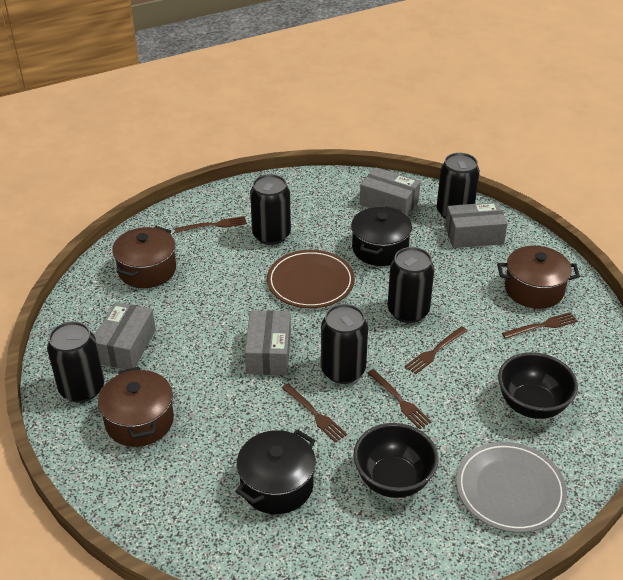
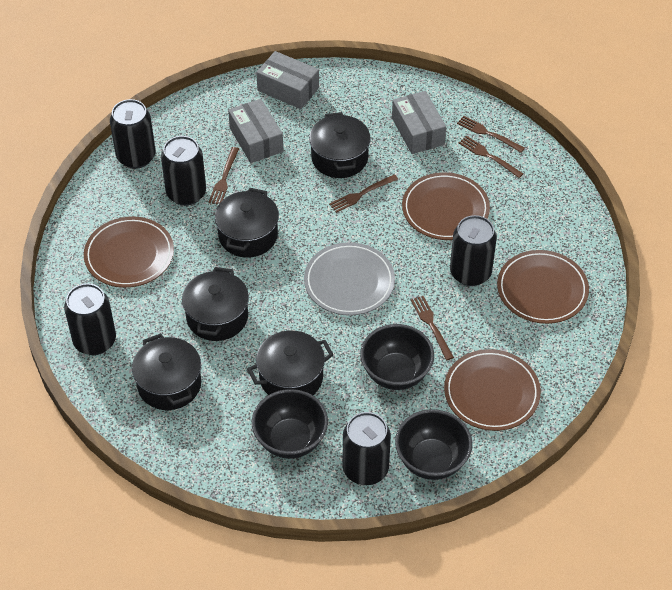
black bowl: [353,423,438,498] [498,352,578,419] = 2 -> [252,389,328,459] [360,324,434,390] [395,409,472,480] = 3
black pot: [235,430,316,514] [351,206,412,266] = 2 -> [132,333,201,410] [182,267,249,341] [215,188,279,258] [247,330,334,395] [309,112,371,178] = 5
brown plate: [267,250,355,308] = 1 -> [84,216,174,288] [402,172,490,240] [444,349,541,431] [497,250,589,324] = 4
brown pot: [98,367,174,447] [112,226,176,288] [497,246,580,309] = 3 -> none = 0
grey box: [95,302,156,369] [245,310,291,375] [360,167,421,216] [445,202,508,248] = 4 -> [228,99,283,163] [256,51,319,109] [392,91,446,154] = 3

